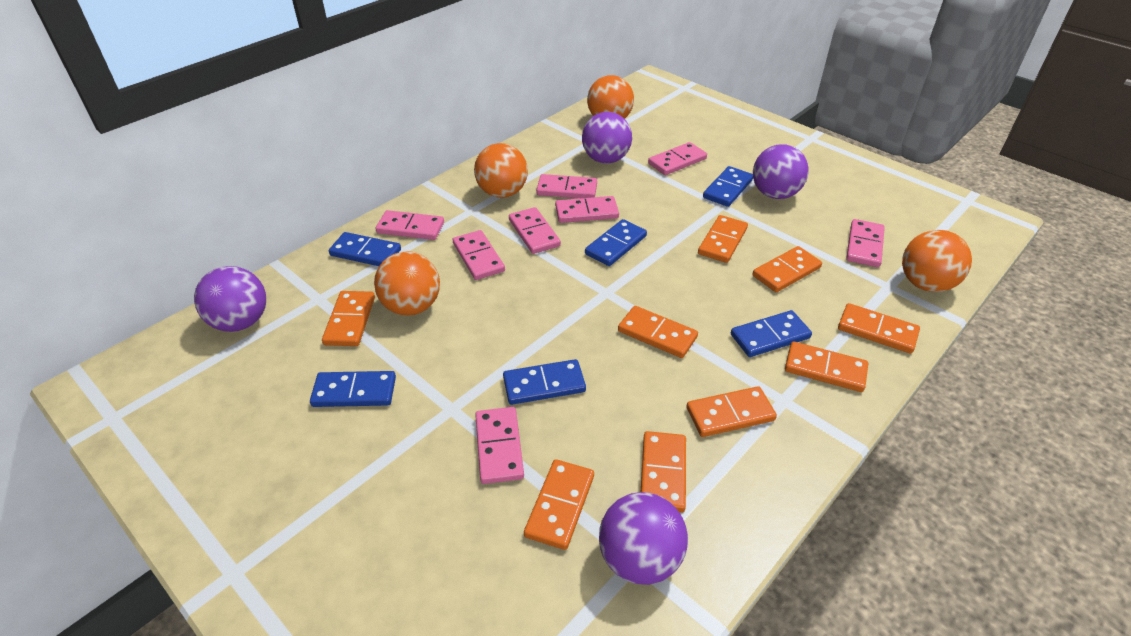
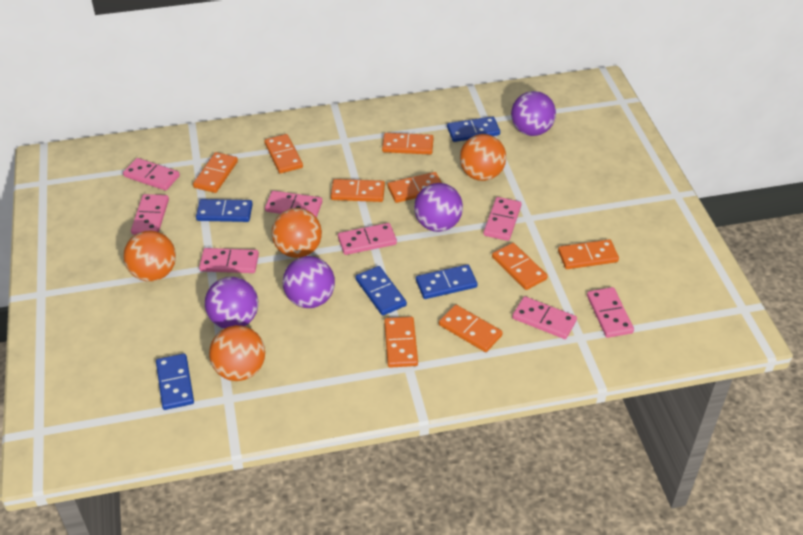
blue domino: [310,371,396,407] [329,232,401,266] [503,359,586,405] [585,219,647,266] [703,166,753,207] [731,310,812,357] = 6 -> [156,353,194,410] [196,199,253,222] [355,266,407,316] [416,264,478,299] [447,117,500,142] = 5

